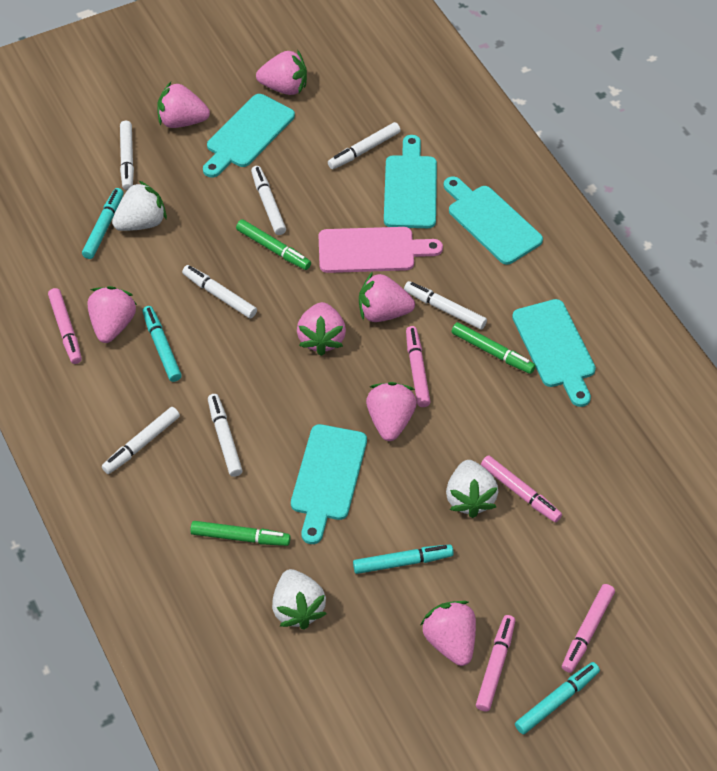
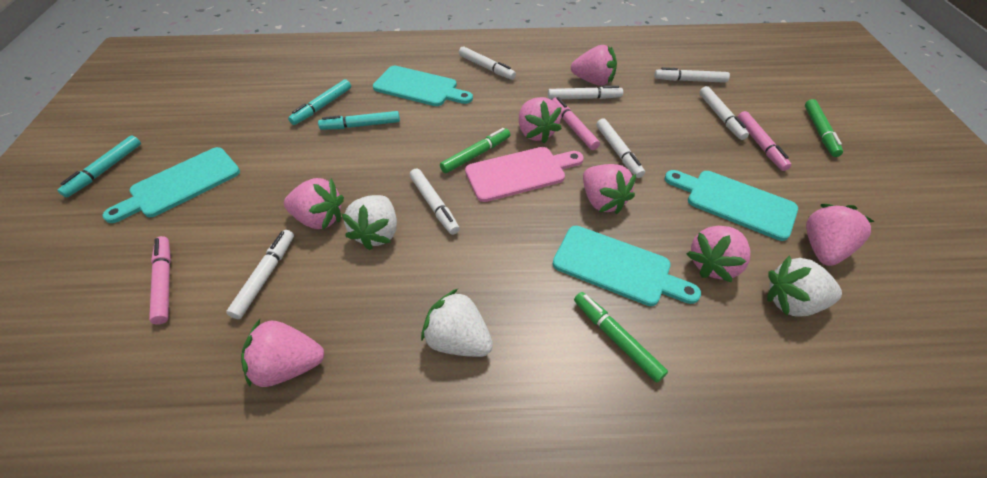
pink marker: [48,288,82,364] [406,326,430,407] [476,615,515,711] [481,455,562,522] [562,584,615,673] = 5 -> [149,236,171,324] [552,97,600,150] [738,111,792,171] = 3
turquoise cutting board: [203,94,295,177] [291,424,367,544] [384,135,437,228] [444,176,543,265] [512,299,596,407] = 5 -> [103,147,240,223] [373,66,473,106] [553,226,701,306] [665,170,798,241] = 4
turquoise marker: [82,188,124,259] [142,306,182,382] [353,544,454,574] [515,662,600,734] = 4 -> [57,135,141,198] [288,79,351,125] [318,111,400,130] = 3

